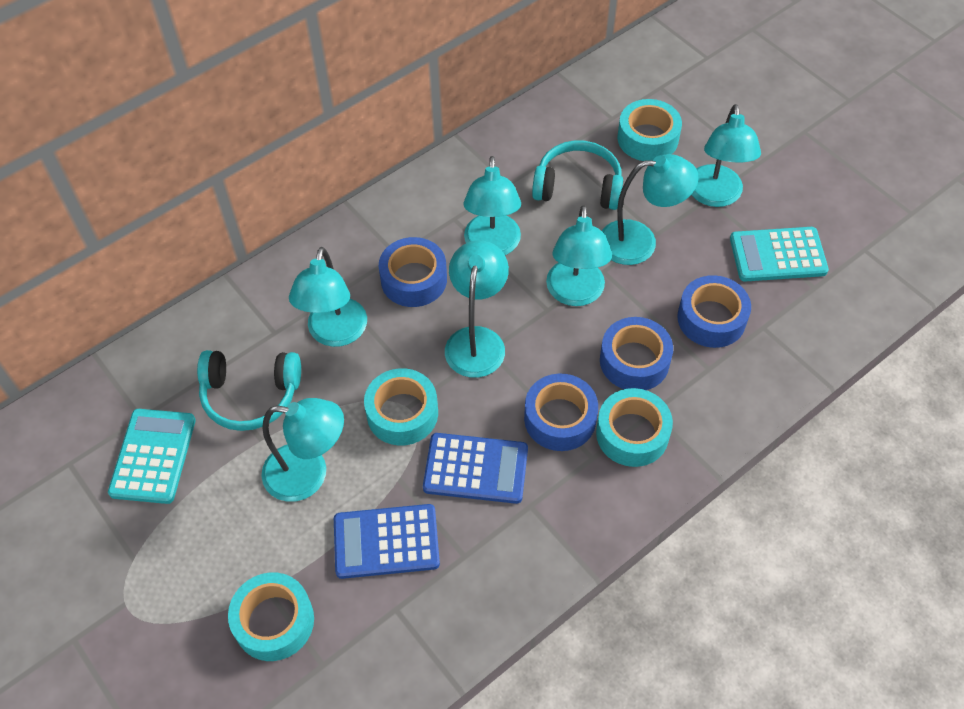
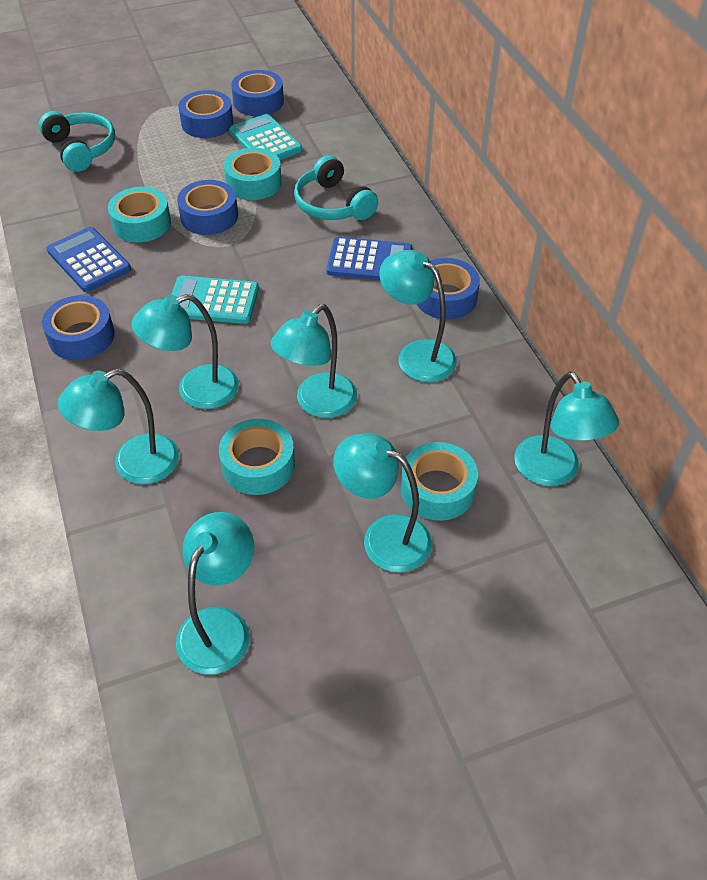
blue tape: [379,237,447,307] [524,373,598,451] [600,317,673,390] [677,275,751,348] = 4 -> [42,295,115,360] [177,180,238,235] [178,90,233,138] [231,70,284,116] [417,258,480,320] = 5

